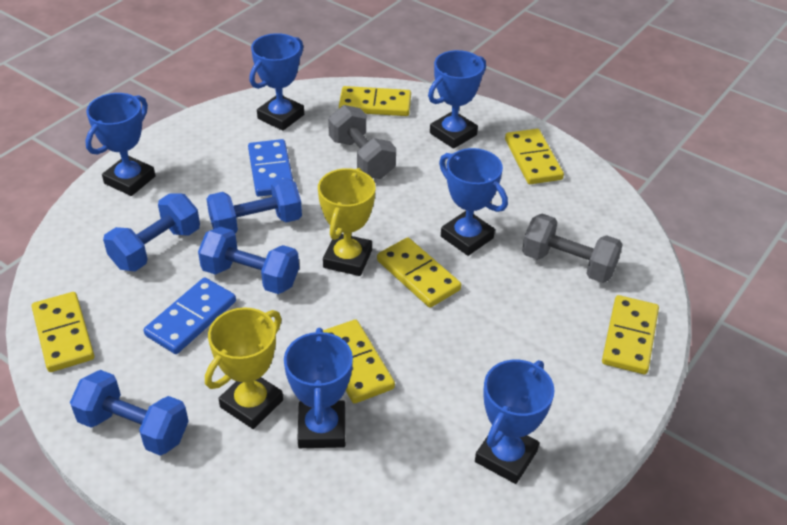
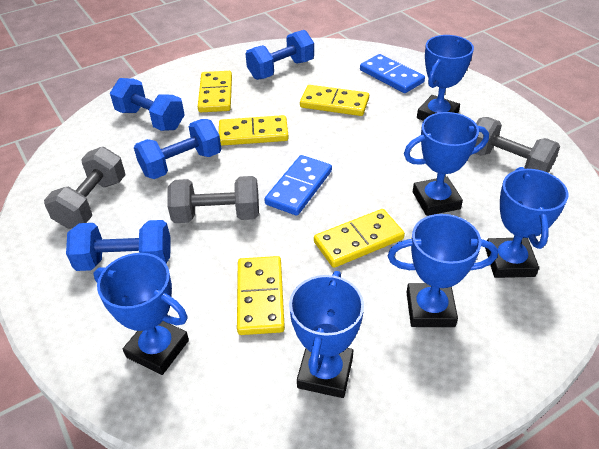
grey dumbbell: [328,105,396,179] [522,214,623,283] = 2 -> [44,147,125,229] [167,176,259,223] [475,117,560,173] = 3
yellow domino: [32,292,95,372] [323,319,395,404] [339,86,411,116] [377,237,461,308] [505,129,564,184] [602,295,659,374] = 6 -> [198,71,232,112] [219,115,289,146] [237,256,285,335] [300,85,369,116] [314,209,405,268] = 5
yellow trophy: [205,307,283,429] [318,168,376,276] = 2 -> none = 0

